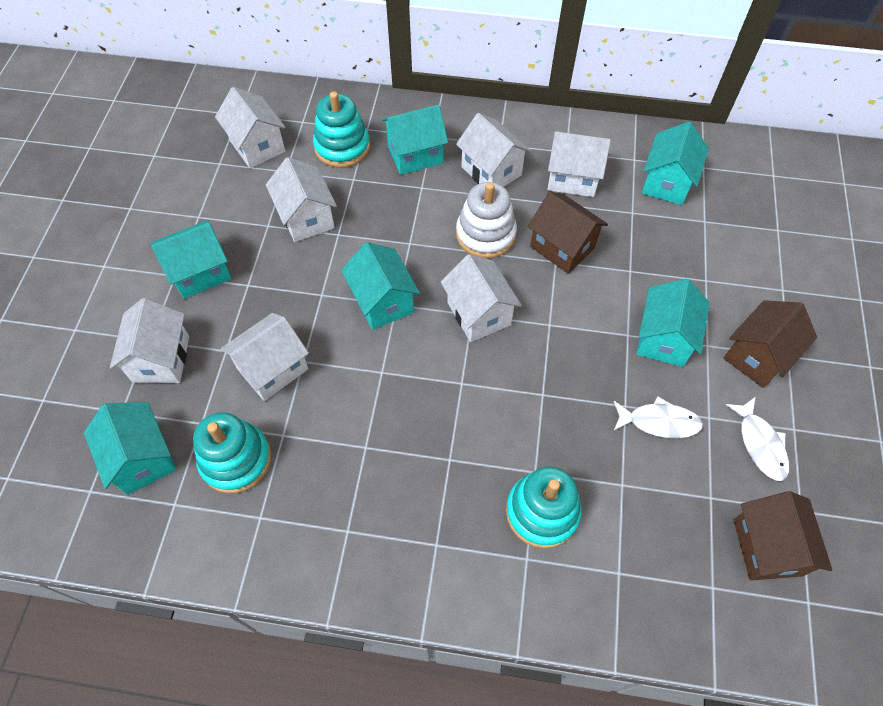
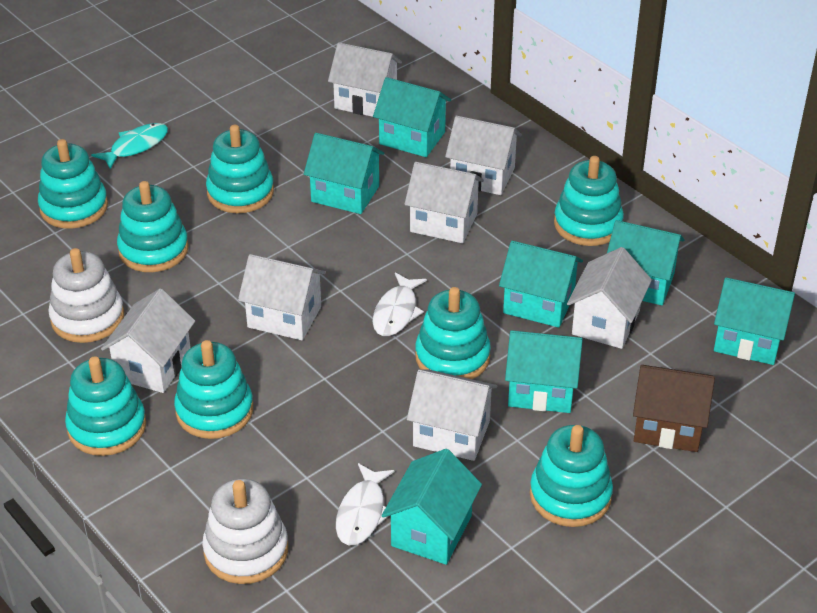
brown house: [528,192,608,274] [723,300,817,388] [734,491,832,580] = 3 -> [633,365,715,452] = 1
turquoise fish: none = 0 -> [91,123,168,169] = 1
turquoise house: [84,402,176,495] [151,220,232,299] [341,242,420,330] [381,105,448,175] [637,279,710,367] [642,122,709,205] = 6 -> [304,133,384,214] [373,77,451,157] [382,449,482,565] [499,241,583,328] [505,330,583,413] [607,220,684,305] [714,277,795,365] = 7
turquoise stacking toy: [193,412,271,494] [313,91,370,168] [506,466,582,549] = 3 -> [38,139,108,228] [65,356,146,456] [117,181,189,272] [174,340,253,439] [206,125,274,213] [415,287,491,379] [530,425,613,527] [554,156,624,246] = 8
white stacking toy: [456,182,517,259] = 1 -> [48,248,124,343] [202,479,288,584] = 2

